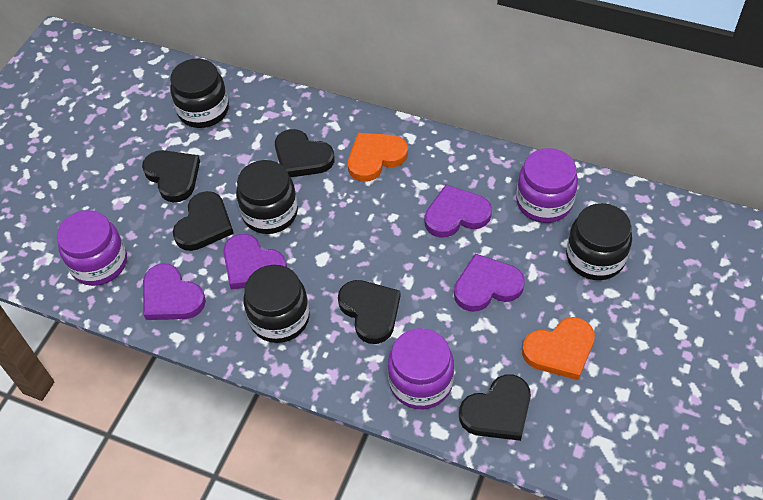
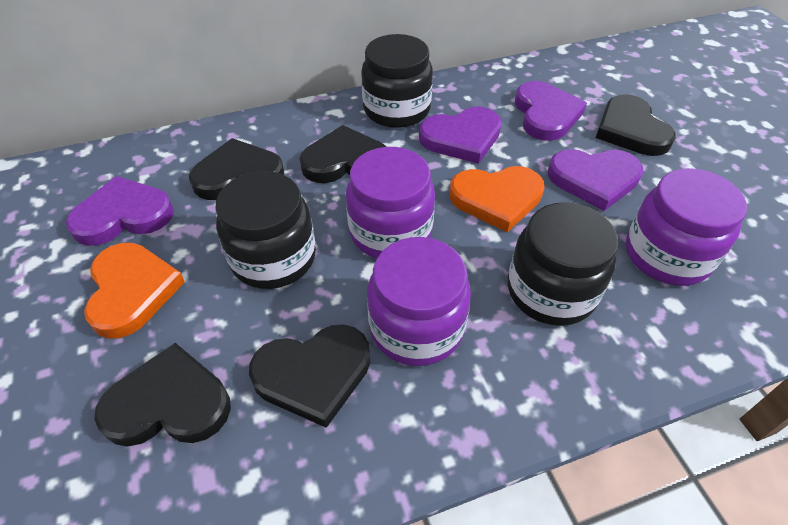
black jar: [170,58,229,128] [236,160,298,234] [244,265,310,343] [566,203,632,280] = 4 -> [215,171,316,289] [361,34,433,128] [508,202,619,326] = 3

